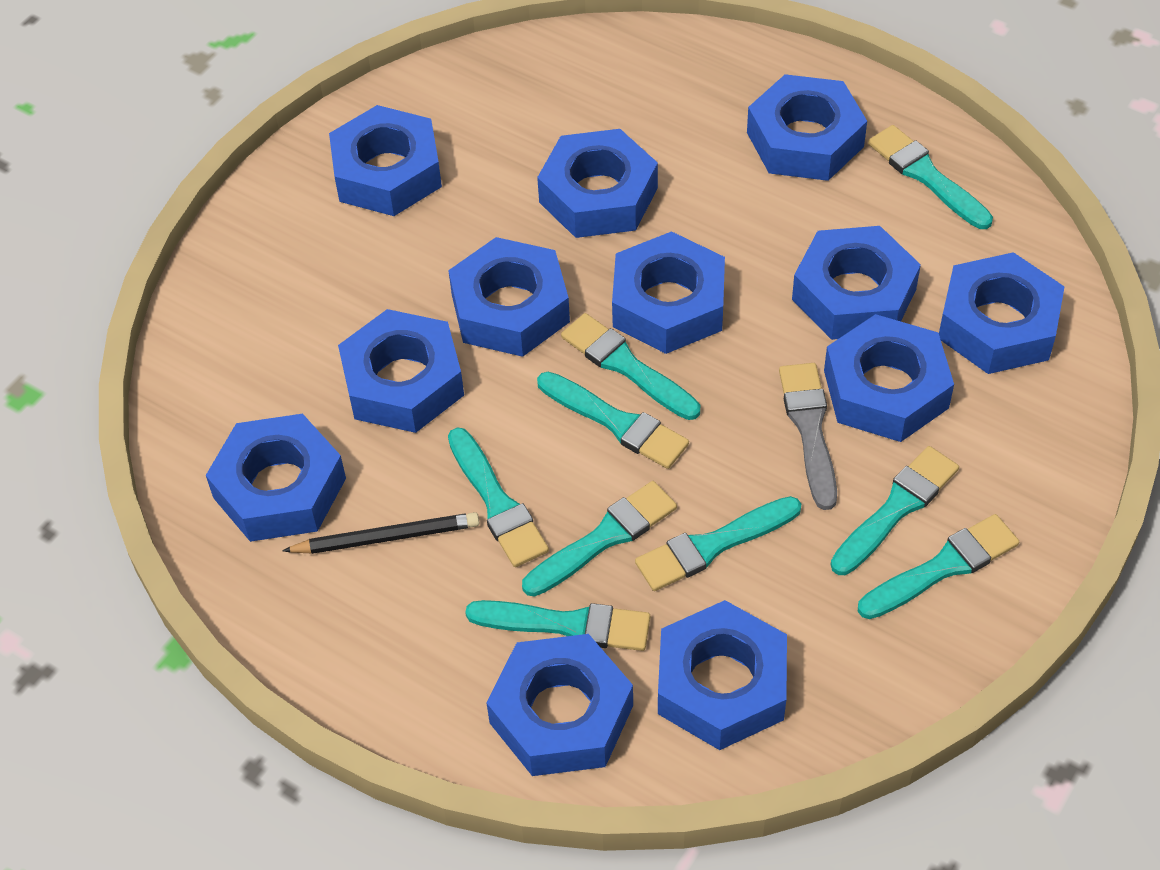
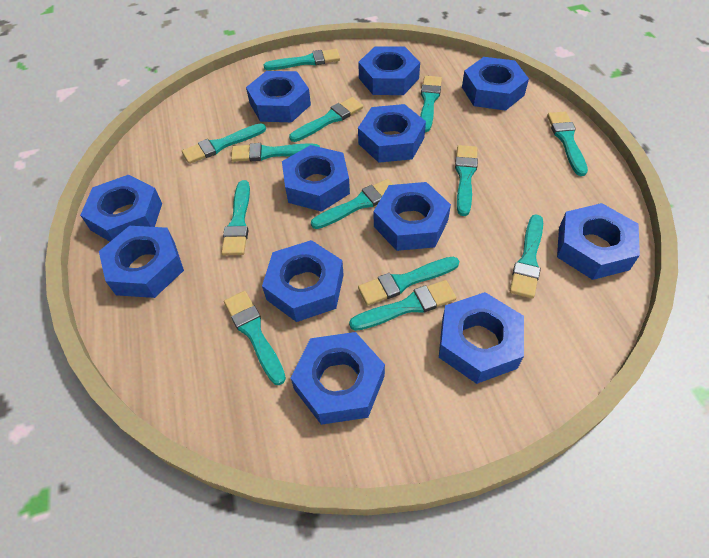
black pencil: [282,512,480,554] = 1 -> none = 0
grey brush: [779,363,837,510] = 1 -> none = 0
turquoise brush: [448,428,549,567] [465,600,650,651] [522,481,677,597] [537,372,689,469] [561,313,700,420] [635,496,801,591] [830,446,959,575] [858,514,1019,619] [868,125,993,229] = 9 -> [182,123,266,164] [221,180,250,256] [224,291,286,385] [231,143,320,162] [263,49,340,70] [289,97,363,142] [311,179,394,229] [349,280,456,331] [358,257,459,306] [420,76,442,132] [455,145,478,216] [510,214,543,298] [547,112,588,176] = 13

